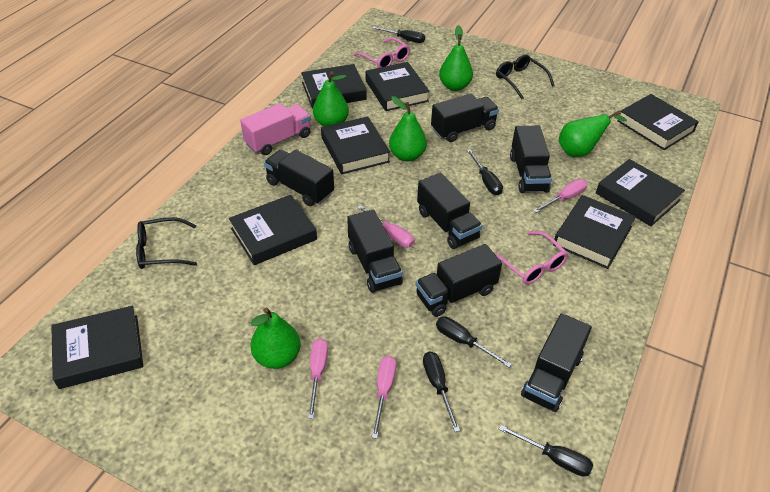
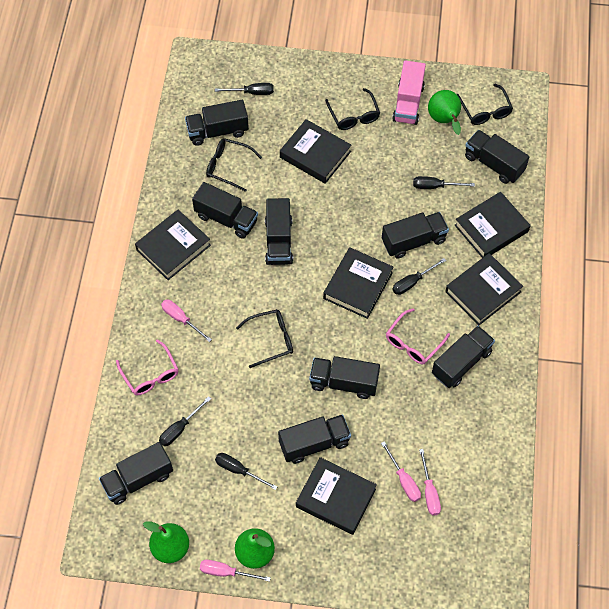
black book: [51,306,143,389] [229,195,317,265] [301,64,367,109] [321,116,390,174] [366,62,430,111] [553,195,636,269] [596,159,685,226] [617,94,699,150] = 8 -> [135,210,211,280] [280,119,351,184] [296,457,377,535] [323,247,393,319] [445,253,523,325] [455,192,531,258] = 6
black glasses: [136,217,197,269] [496,54,555,99] = 2 -> [206,138,262,192] [236,309,293,368] [325,88,380,130] [457,84,513,125] = 4
black truck: [264,150,334,206] [347,210,403,293] [416,244,502,317] [417,173,482,249] [431,94,499,142] [510,126,552,193] [521,313,592,412] = 7 -> [99,442,173,505] [185,100,249,146] [192,182,258,239] [265,198,293,265] [278,414,351,464] [309,356,380,399] [382,212,449,259] [432,326,495,388] [465,130,529,184] = 9
green pear: [251,308,301,369] [313,71,349,126] [389,96,427,162] [439,25,473,91] [559,110,627,157] = 5 -> [143,521,189,563] [235,528,275,569] [428,90,461,135] = 3

